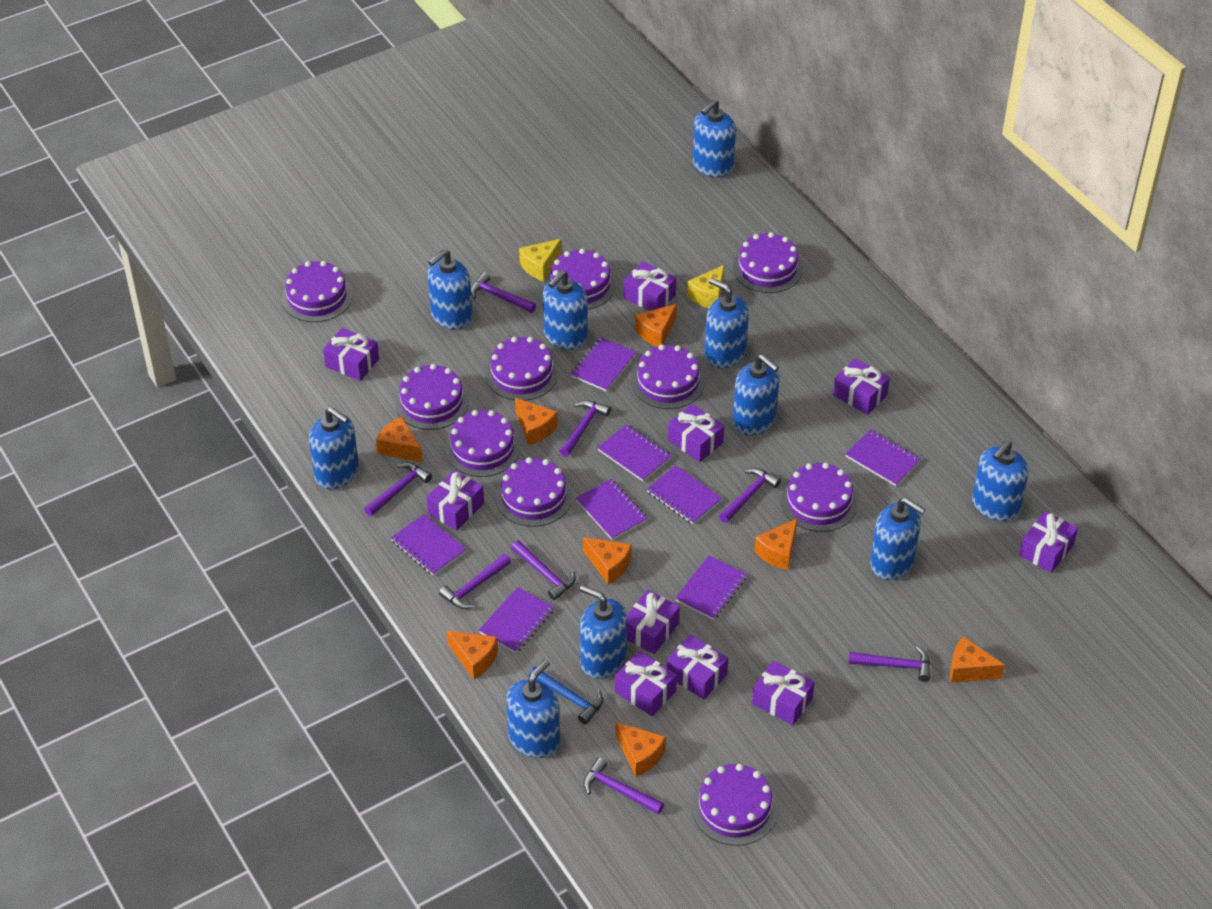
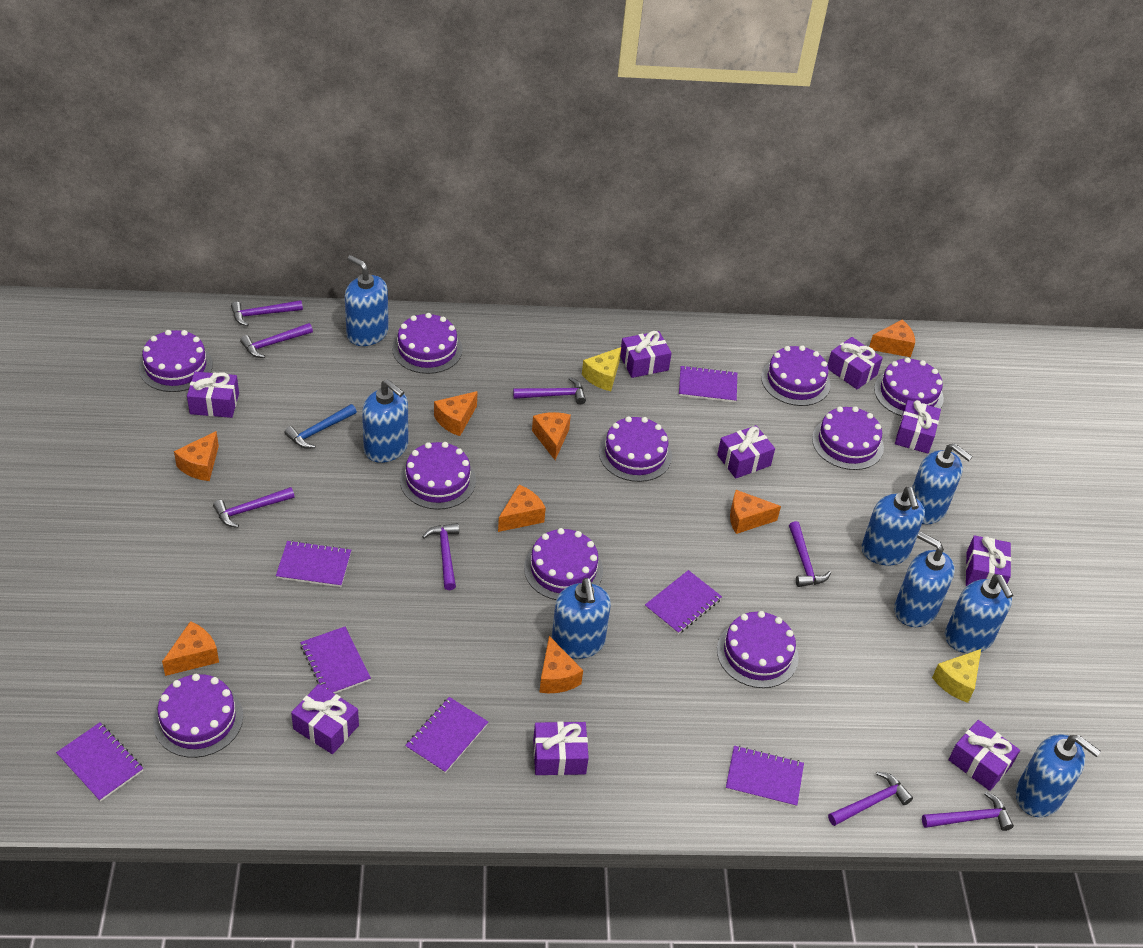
blue soap dispenser: [309,407,359,489] [427,249,473,330] [506,659,560,758] [543,270,588,350] [580,585,627,679] [693,99,736,177] [705,278,749,368] [733,354,779,435] [870,497,925,580] [972,441,1029,521] = 10 -> [345,255,389,346] [362,379,408,463] [552,578,611,659] [861,487,925,565] [894,532,955,627] [912,443,973,524] [945,574,1013,653] [1016,734,1101,817] = 8
purple gift: [323,328,379,381] [427,470,484,531] [615,651,677,716] [624,262,677,311] [627,590,680,654] [667,634,728,699] [668,404,724,462] [752,661,815,725] [833,358,890,415] [1019,511,1078,573] = 10 -> [187,372,239,418] [291,684,359,754] [533,721,589,775] [620,331,672,378] [717,425,775,478] [828,337,883,389] [895,400,941,454] [948,720,1020,791] [966,535,1011,586] = 9
purple notebook: [391,514,466,576] [479,587,554,653] [571,337,636,392] [576,479,648,540] [597,424,672,481] [647,466,722,524] [675,555,747,620] [846,430,921,486] = 8 -> [56,723,143,802] [276,540,351,587] [300,627,371,694] [405,697,488,773] [645,570,722,634] [679,365,737,403] [726,746,804,807] = 7

